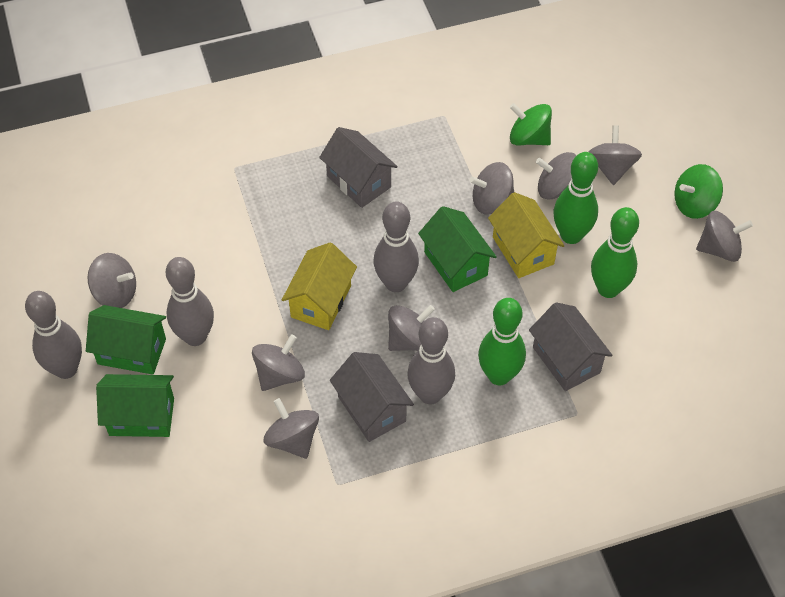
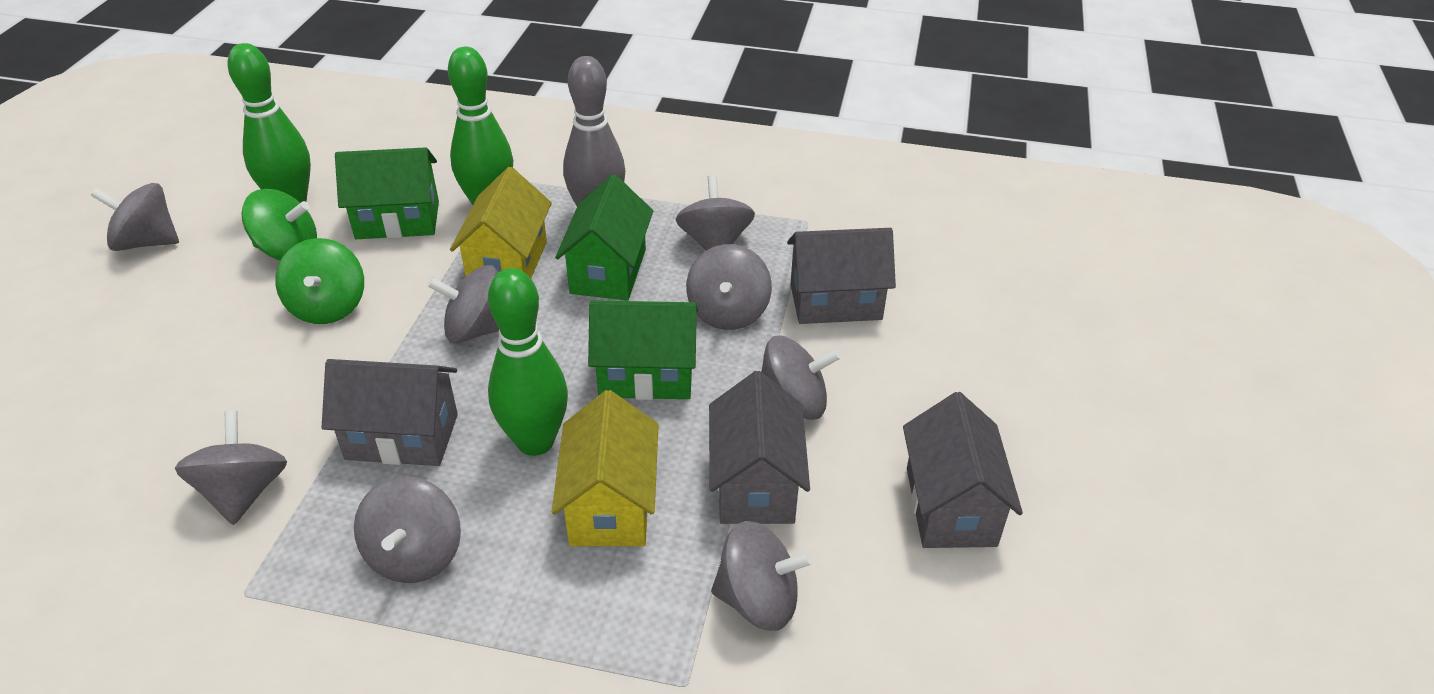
grey bowling pin: [25,291,82,379] [166,257,214,346] [374,201,419,292] [407,317,455,404] = 4 -> [563,56,625,206] = 1
grey house: [319,127,398,208] [330,352,414,442] [529,302,612,391] = 3 -> [322,359,458,466] [709,371,810,524] [787,228,896,324] [903,392,1023,548] = 4

